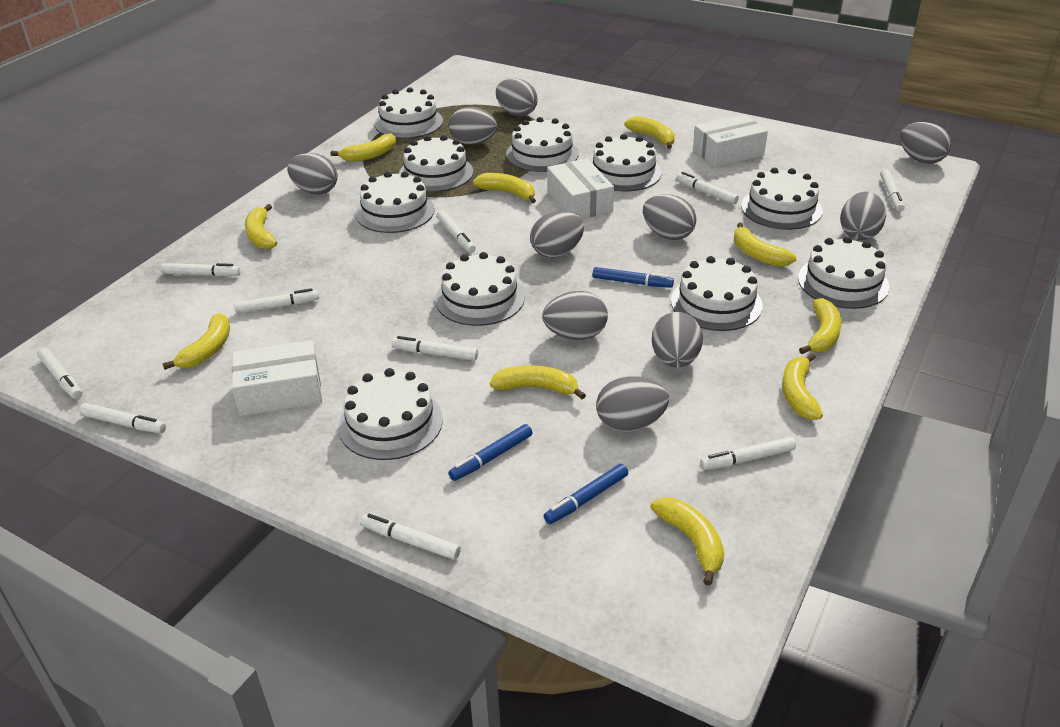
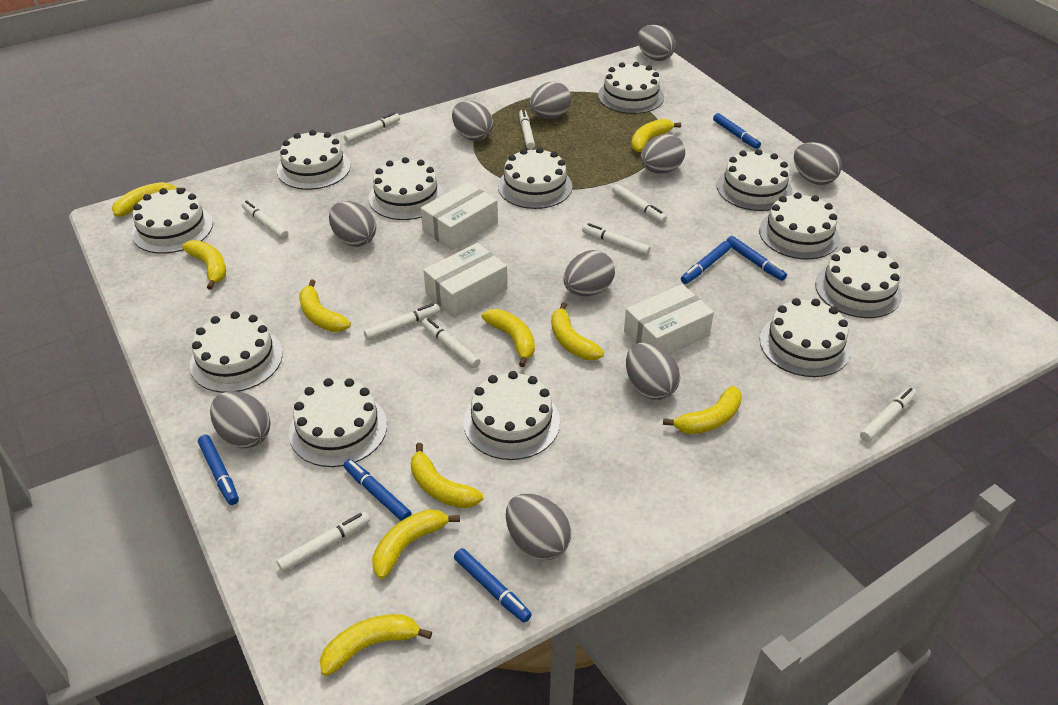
blue marker: [449,424,532,481] [544,464,628,524] [593,267,674,288] = 3 -> [198,435,239,505] [344,459,412,521] [454,548,532,623] [681,241,731,284] [713,113,761,149] [726,236,787,281] = 6
white cake: [338,368,443,460] [355,172,435,233] [374,87,443,138] [399,135,473,192] [435,252,525,326] [506,117,578,172] [591,134,662,191] [671,256,763,331] [741,168,823,230] [798,236,889,309] = 10 -> [132,188,213,254] [190,311,283,393] [277,130,351,190] [289,378,387,467] [369,157,444,220] [464,371,560,460] [498,147,572,209] [598,62,664,114] [717,149,792,211] [759,192,840,259] [760,298,851,377] [815,245,902,318] = 12
white marker: [37,348,82,399] [79,403,166,433] [161,263,241,277] [234,288,319,314] [361,514,461,560] [392,336,478,361] [437,210,476,253] [676,172,739,205] [700,437,796,470] [880,169,905,212] = 10 -> [242,200,289,239] [277,512,370,572] [344,113,400,143] [364,303,440,340] [422,318,480,368] [519,109,535,150] [582,223,651,256] [612,184,667,223] [860,387,916,442] = 9

